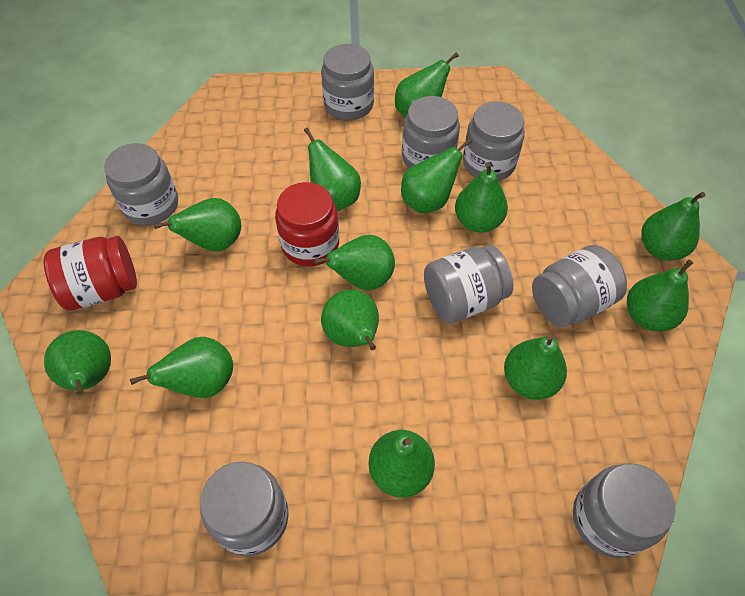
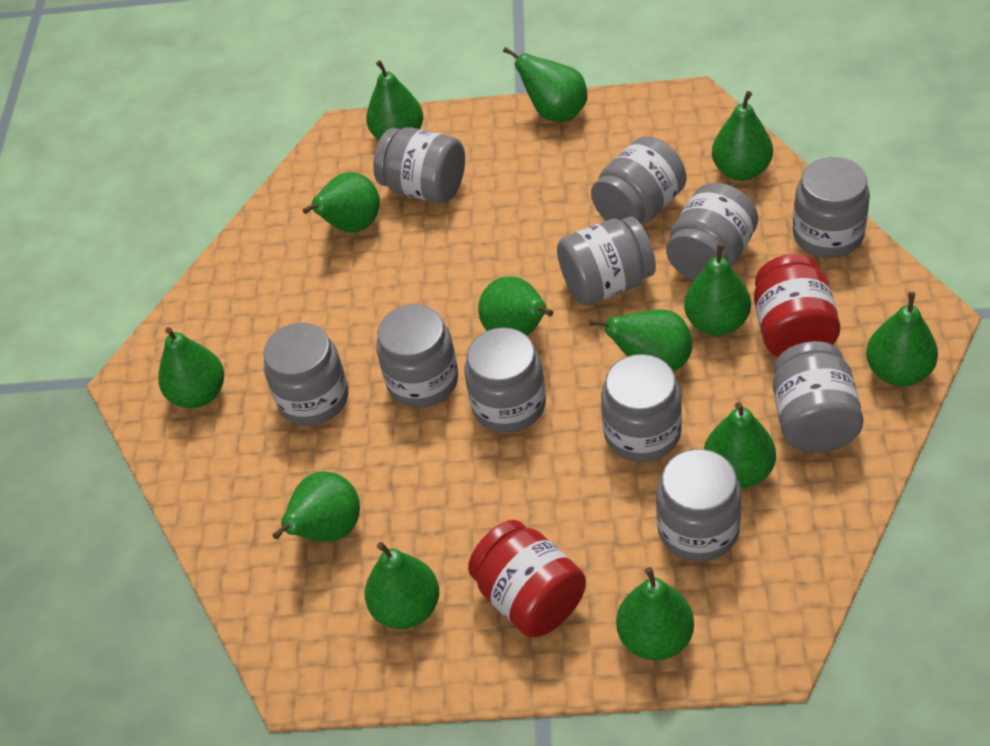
grey jar: [104,143,178,225] [200,461,289,556] [321,44,374,120] [402,96,460,168] [424,245,513,323] [463,102,525,181] [532,245,627,327] [573,463,676,558] = 8 -> [263,323,349,426] [373,127,465,204] [376,304,458,408] [464,327,546,433] [557,216,656,306] [591,136,686,224] [601,354,682,462] [656,449,742,562] [666,183,758,280] [773,341,864,453] [793,157,870,258] = 11

